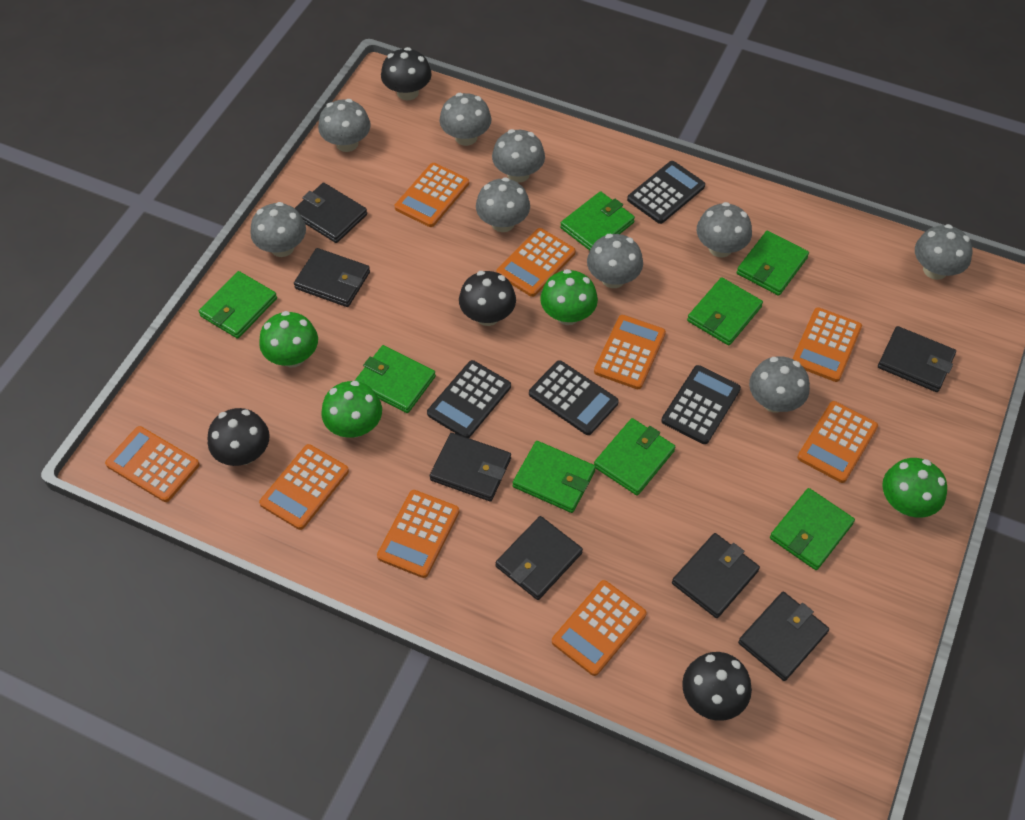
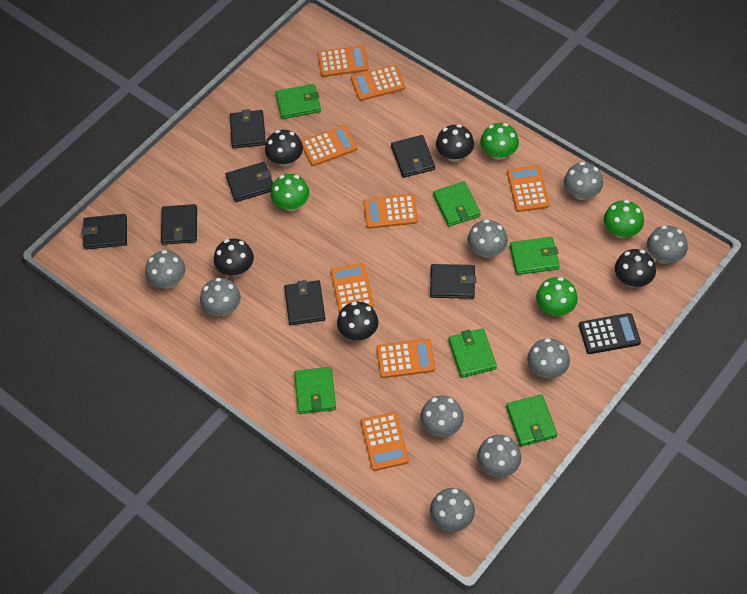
black calculator: [427,360,511,438] [529,360,619,435] [627,161,705,224] [661,365,741,444] = 4 -> [579,313,641,354] = 1
black mushroom: [208,408,270,466] [381,47,432,100] [459,271,516,326] [682,652,752,721] = 4 -> [214,239,254,276] [265,130,303,167] [337,302,378,341] [436,124,474,162] [615,249,656,287] = 5
green wallet: [199,271,277,339] [355,345,436,413] [513,441,596,513] [560,191,635,250] [594,418,675,496] [687,277,763,346] [737,231,809,296] [770,488,855,570] = 8 -> [276,84,321,119] [294,367,336,414] [433,181,481,227] [448,328,497,378] [506,394,557,447] [510,237,560,275] = 6
orange calculator: [105,426,200,502] [259,444,349,530] [377,490,459,578] [395,163,469,227] [496,228,576,297] [552,580,647,676] [594,315,666,389] [792,307,862,382] [797,401,878,483] = 9 -> [301,125,357,166] [318,45,369,77] [331,263,374,313] [351,65,405,101] [361,412,409,471] [364,194,418,229] [376,339,435,378] [507,165,550,212] = 8

